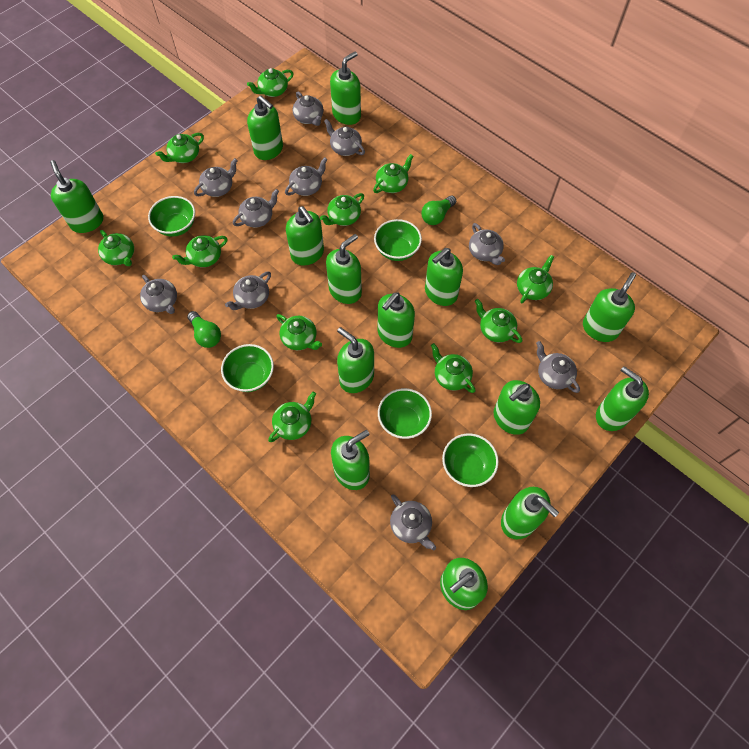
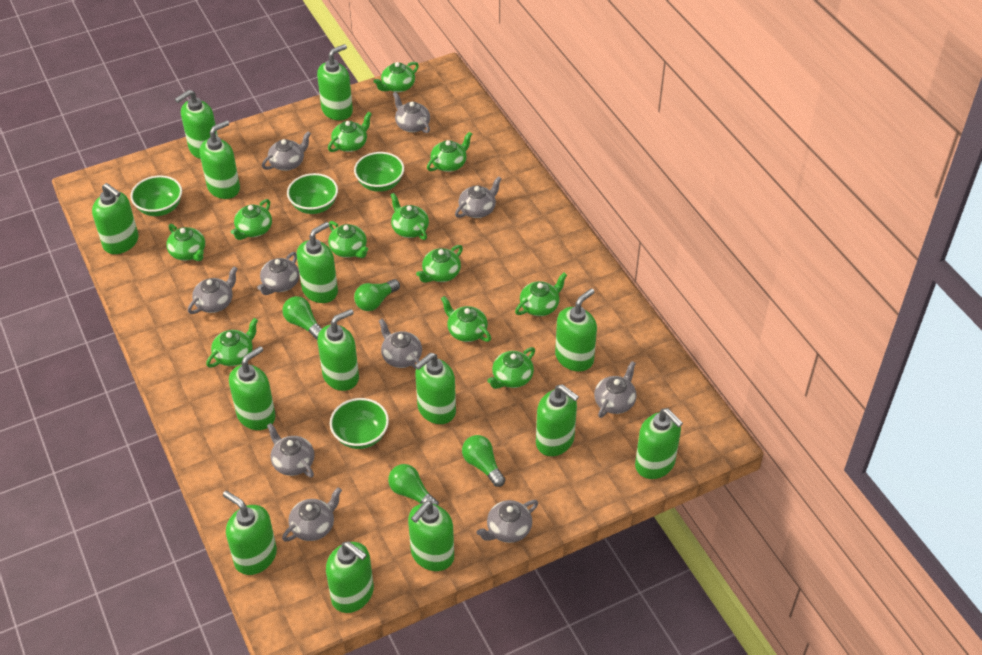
green bowl: [148,196,195,237] [221,344,274,392] [374,219,422,261] [378,388,432,439] [442,433,499,487] = 5 -> [130,175,182,216] [287,173,338,214] [330,398,389,449] [354,152,404,192] = 4
green light bulb: [187,311,221,348] [421,196,456,225] = 2 -> [282,296,322,340] [354,279,400,311] [388,464,439,506] [462,435,505,487] = 4
green teapot: [98,230,134,266] [155,133,204,163] [172,235,228,267] [247,68,294,97] [268,392,316,442] [276,314,322,350] [320,193,364,226] [373,154,414,193] [431,343,476,393] [475,299,522,343] [517,255,554,303] = 11 -> [166,224,205,261] [206,318,258,367] [231,199,272,240] [328,112,372,152] [328,221,368,258] [374,62,419,92] [390,193,429,240] [416,245,463,283] [427,132,472,172] [441,296,491,342] [487,347,535,389] [515,273,567,316] = 12

